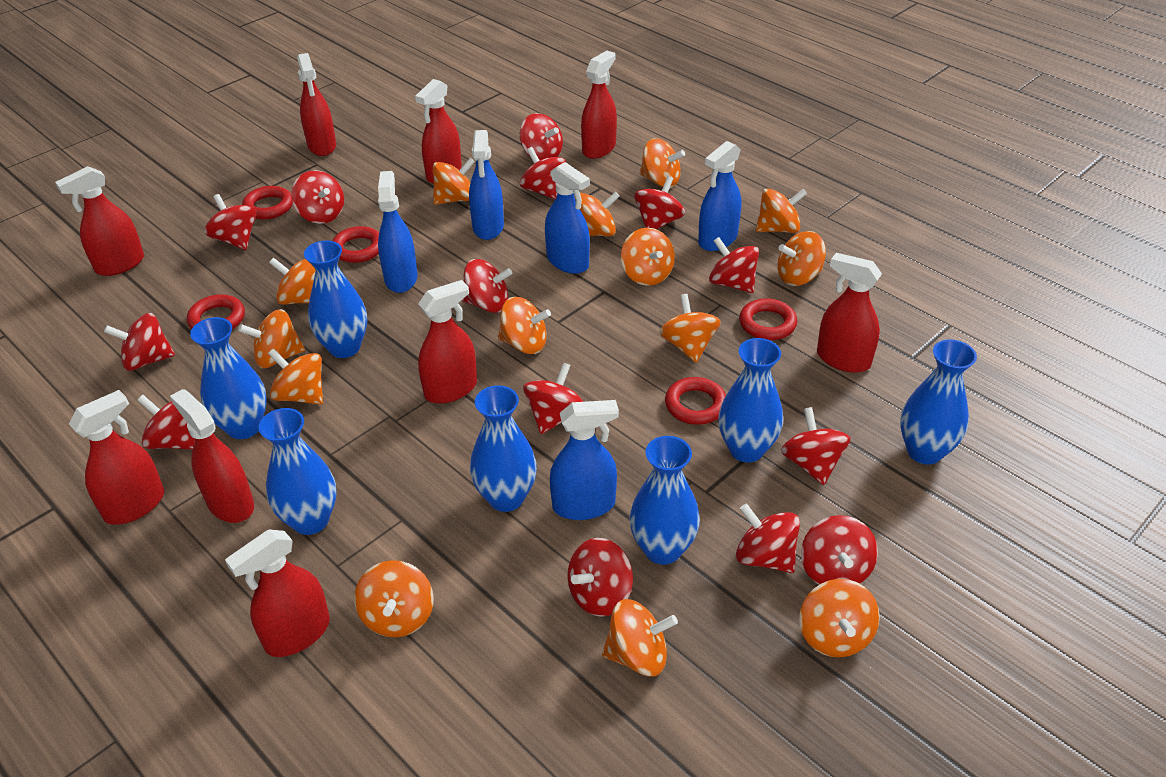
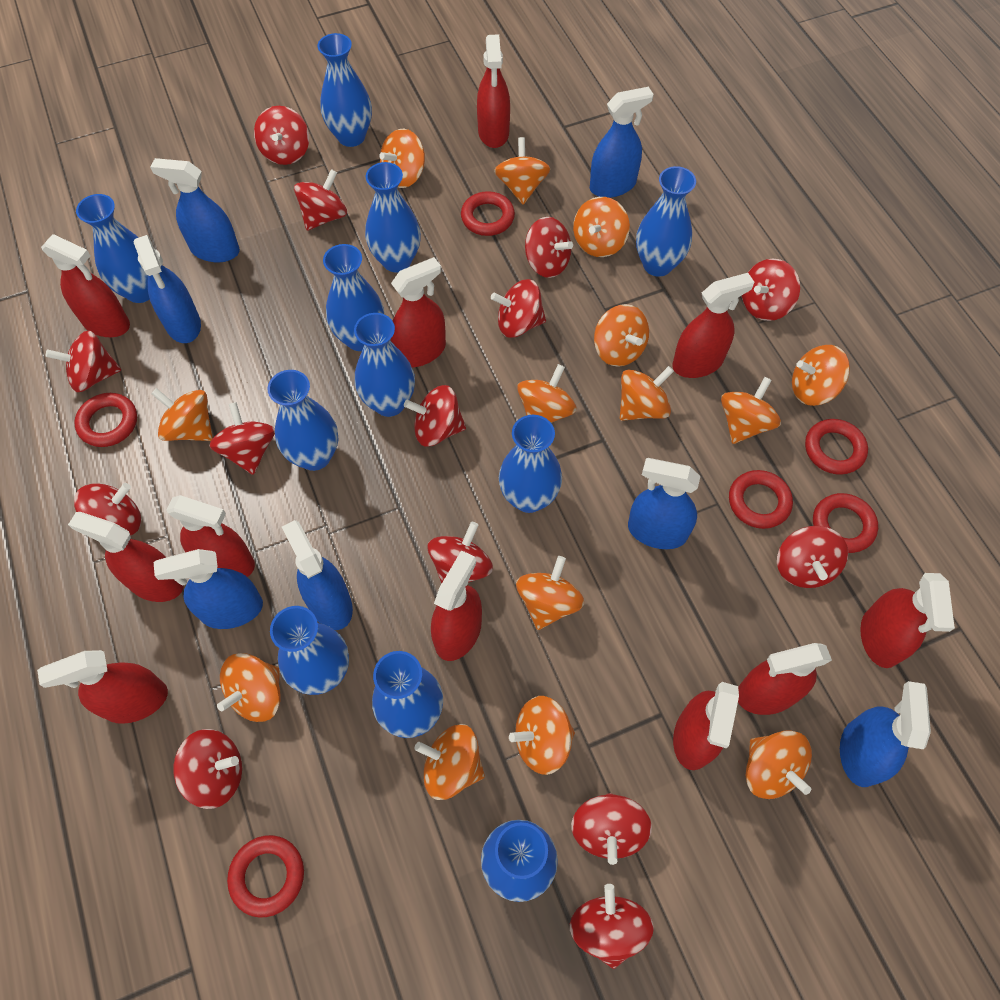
blue spray bottle: [378,171,418,293] [469,130,504,240] [545,162,590,274] [550,400,619,520] [698,141,741,251] = 5 -> [133,235,201,343] [150,158,240,262] [154,549,263,629] [282,520,353,630] [590,87,654,198] [628,458,700,549] [840,681,931,787] = 7
blue vase: [190,317,267,439] [258,408,337,535] [304,240,367,358] [470,385,537,512] [629,436,700,565] [718,338,783,462] [900,339,977,464] = 7 -> [76,194,150,303] [268,370,338,471] [270,606,349,695] [318,33,372,147] [323,244,384,351] [354,313,415,417] [365,162,421,273] [372,651,443,738] [481,820,558,902] [499,415,562,513] [636,166,696,277] = 11
red ring: [187,294,245,329] [242,186,293,220] [332,226,379,263] [665,377,726,425] [739,298,797,340] = 5 -> [74,393,137,447] [227,835,304,917] [461,191,515,236] [729,470,793,529] [805,419,868,475] [813,493,878,553] = 6
red spray bottle: [55,166,144,276] [69,390,164,524] [170,389,254,523] [225,529,330,657] [297,53,336,156] [415,79,462,184] [418,280,477,404] [581,51,617,159] [817,253,882,373] = 9 -> [37,650,168,724] [41,234,130,337] [68,512,184,602] [166,495,255,577] [391,257,446,368] [431,550,482,661] [477,34,510,148] [673,273,754,378] [673,682,739,770] [738,643,832,715] [860,573,955,668] = 11

